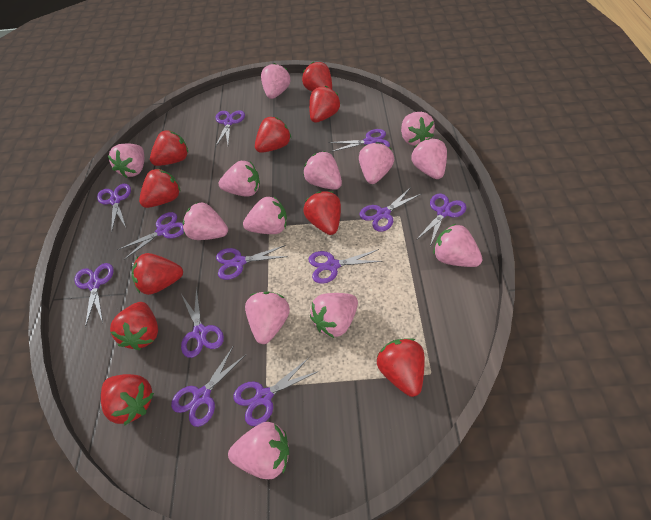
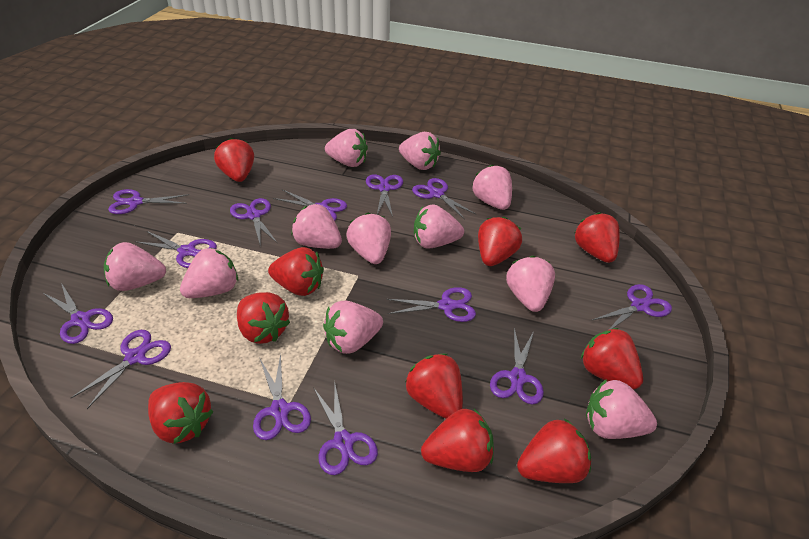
pink strawberry: [107,143,144,178] [183,202,228,240] [219,161,260,197] [228,422,289,479] [243,197,287,234] [245,292,290,344] [261,63,290,99] [303,151,342,190] [310,293,358,338] [359,142,394,184] [401,112,435,146] [411,138,447,179] [433,224,483,267] = 13 -> [104,242,166,291] [180,248,238,298] [291,204,342,249] [323,300,383,354] [325,129,368,167] [346,213,391,264] [399,132,441,170] [414,204,464,249] [472,165,512,210] [506,256,555,312] [586,379,657,439] = 11
purple scissors: [74,263,114,328] [97,184,131,233] [117,212,184,260] [171,347,247,427] [181,287,224,358] [215,110,245,147] [216,245,288,280] [234,358,319,426] [308,249,383,284] [328,129,390,152] [359,187,421,232] [416,194,466,246] = 12 -> [42,283,113,344] [71,330,171,409] [108,189,189,214] [134,231,217,268] [230,198,277,247] [253,354,311,440] [273,189,347,221] [313,385,378,475] [366,174,403,217] [386,287,476,322] [412,178,477,219] [490,328,544,405] [591,284,672,330] = 13

